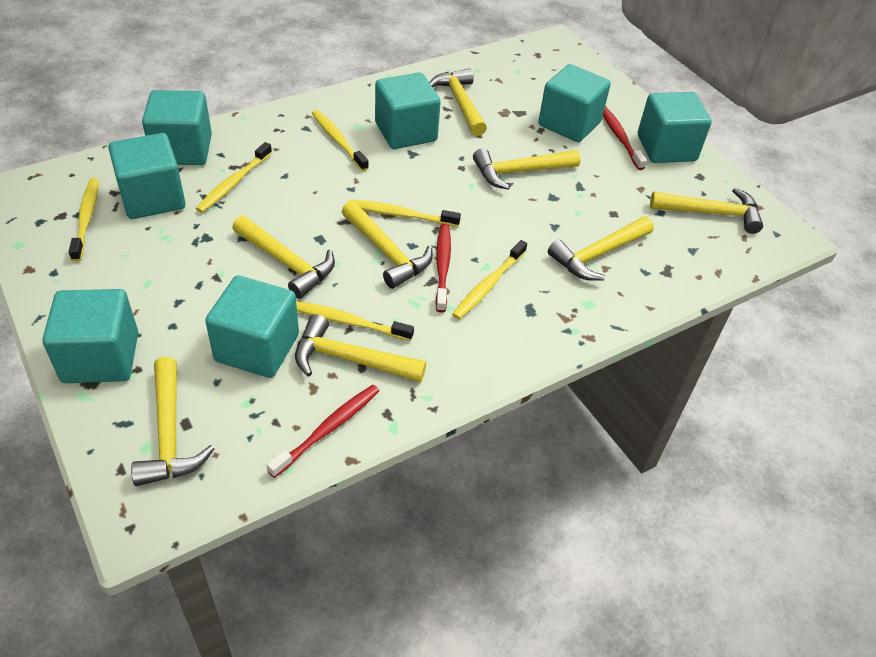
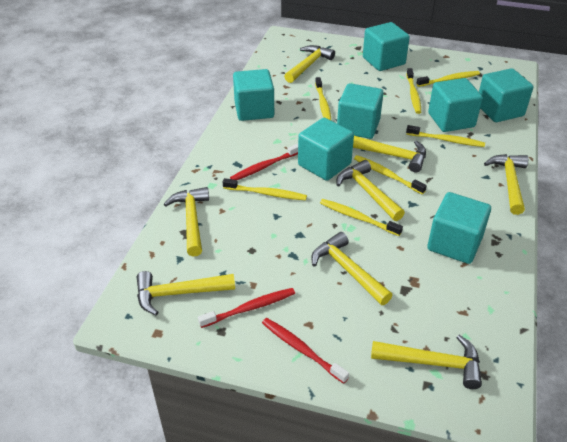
yellow toothbrush: [69,178,99,262] [196,142,272,213] [296,301,414,341] [312,110,369,171] [348,200,461,227] [452,240,527,319] = 6 -> [223,178,307,200] [315,77,331,120] [320,199,403,236] [354,155,427,194] [406,68,421,114] [406,125,485,147] [416,71,480,87] = 7

